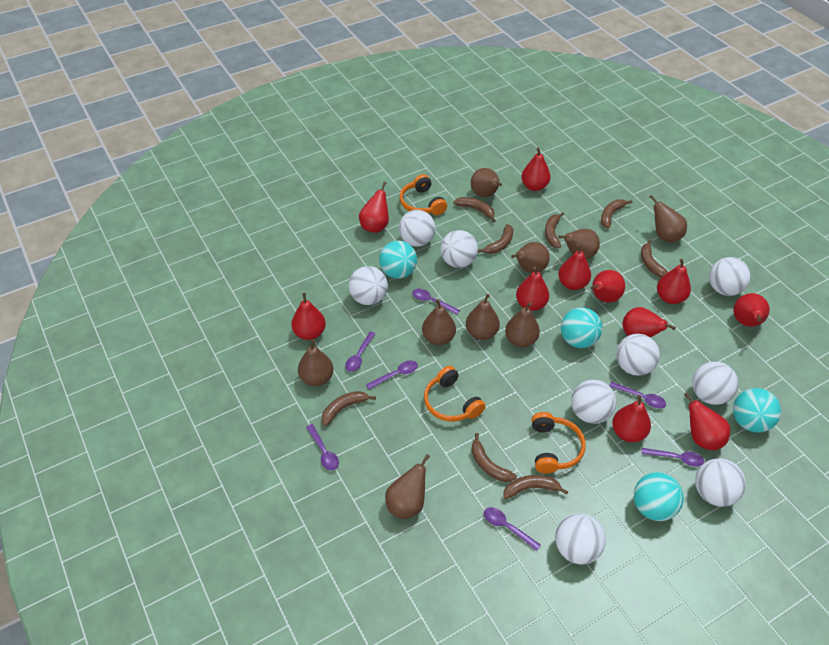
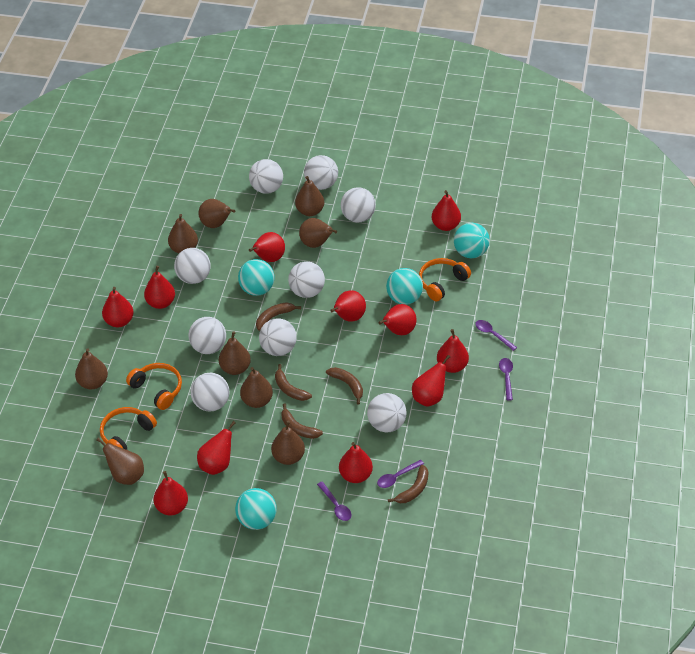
brown banana: [322,391,376,426] [453,197,496,222] [472,433,517,482] [478,224,513,254] [503,475,568,499] [545,212,564,248] [601,199,633,228] [641,239,668,278] = 8 -> [256,302,301,331] [275,364,312,401] [282,404,323,439] [326,367,363,404] [388,465,428,503] = 5
purple spoon: [306,424,339,470] [345,331,376,372] [366,360,418,389] [412,289,460,315] [484,507,541,551] [609,382,666,408] [641,448,704,467] = 7 -> [317,481,351,521] [377,460,424,488] [475,320,517,351] [499,358,513,401] = 4

